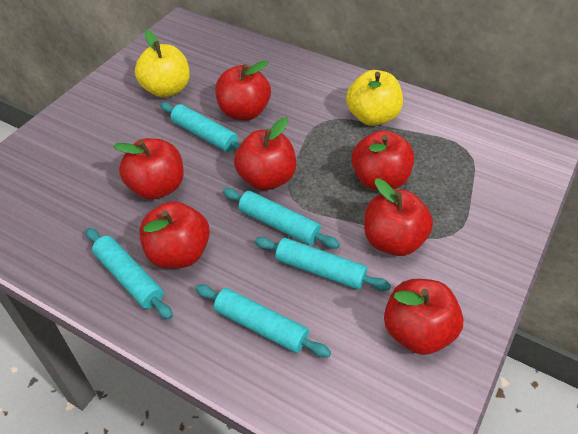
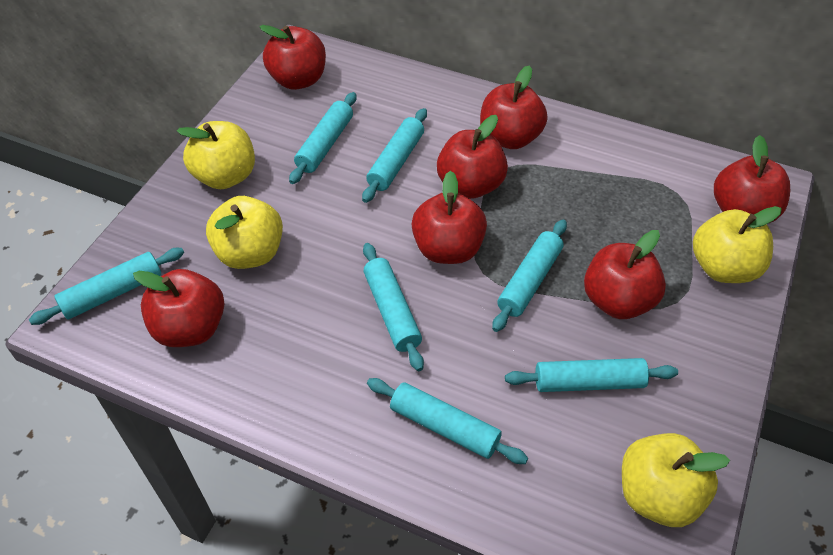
turquoise rolling pin: [86,228,173,319] [160,102,241,152] [195,284,331,357] [223,188,340,249] [255,237,391,291] = 5 -> [29,248,184,325] [289,92,356,184] [362,108,427,203] [363,243,424,371] [367,378,528,464] [492,220,567,332] [505,358,678,392] = 7
yellow apple: [135,30,190,98] [346,70,403,126] = 2 -> [177,121,255,189] [206,196,283,269] [622,433,730,527] [693,206,782,283] = 4

